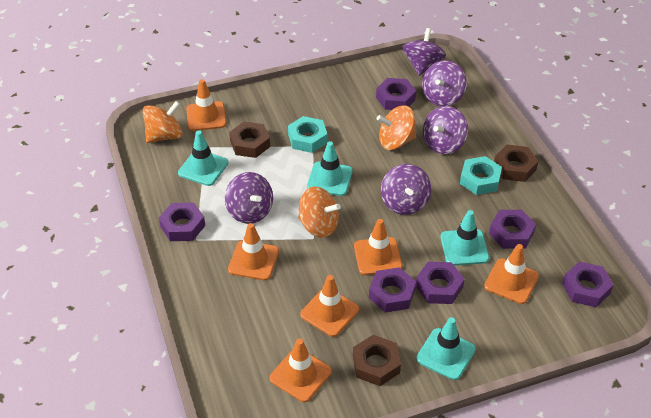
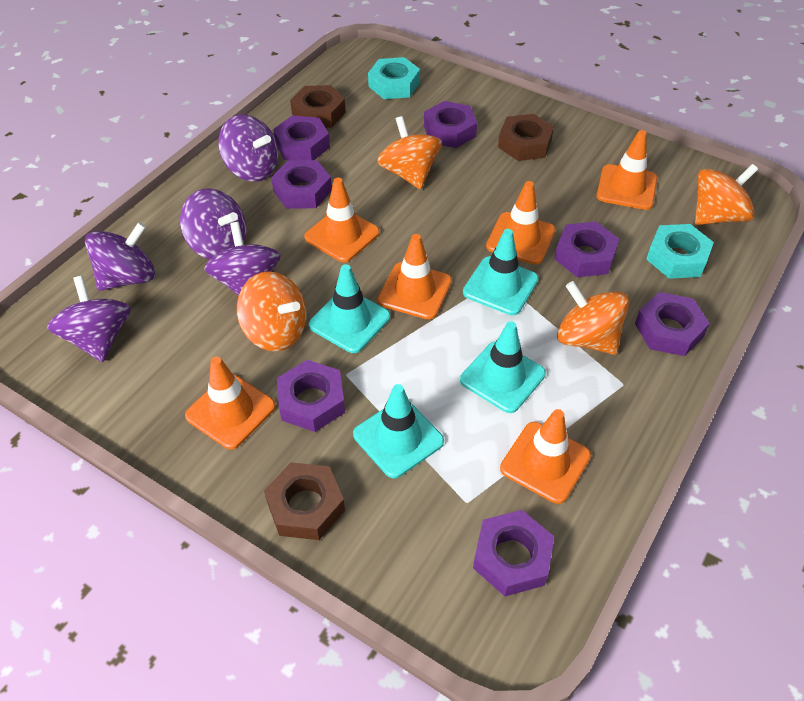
orange spinning top: [143,101,183,143] [298,187,341,238] [377,105,416,150] = 3 -> [237,271,307,351] [377,116,442,189] [557,281,629,355] [695,164,758,225] = 4
purple nut: [159,202,205,241] [369,267,416,313] [376,78,416,110] [416,262,465,304] [489,210,536,249] [562,262,613,307] = 6 -> [271,160,332,209] [273,115,330,160] [277,360,345,432] [424,101,477,148] [473,510,554,596] [555,222,619,277] [635,292,710,356] = 7

